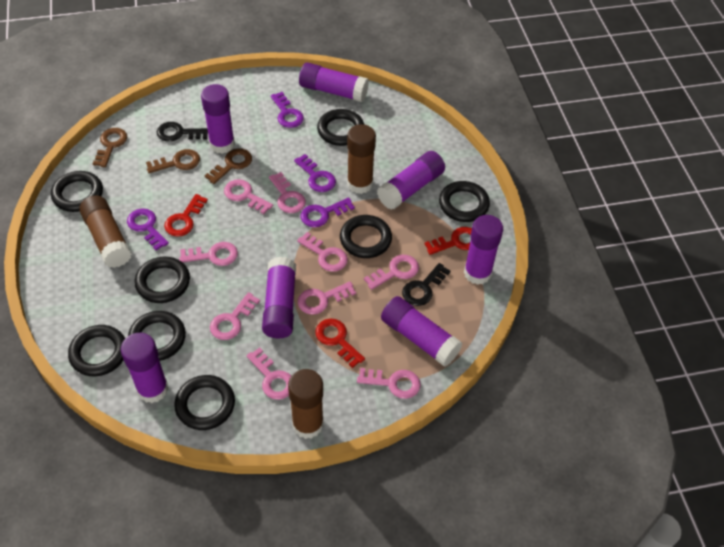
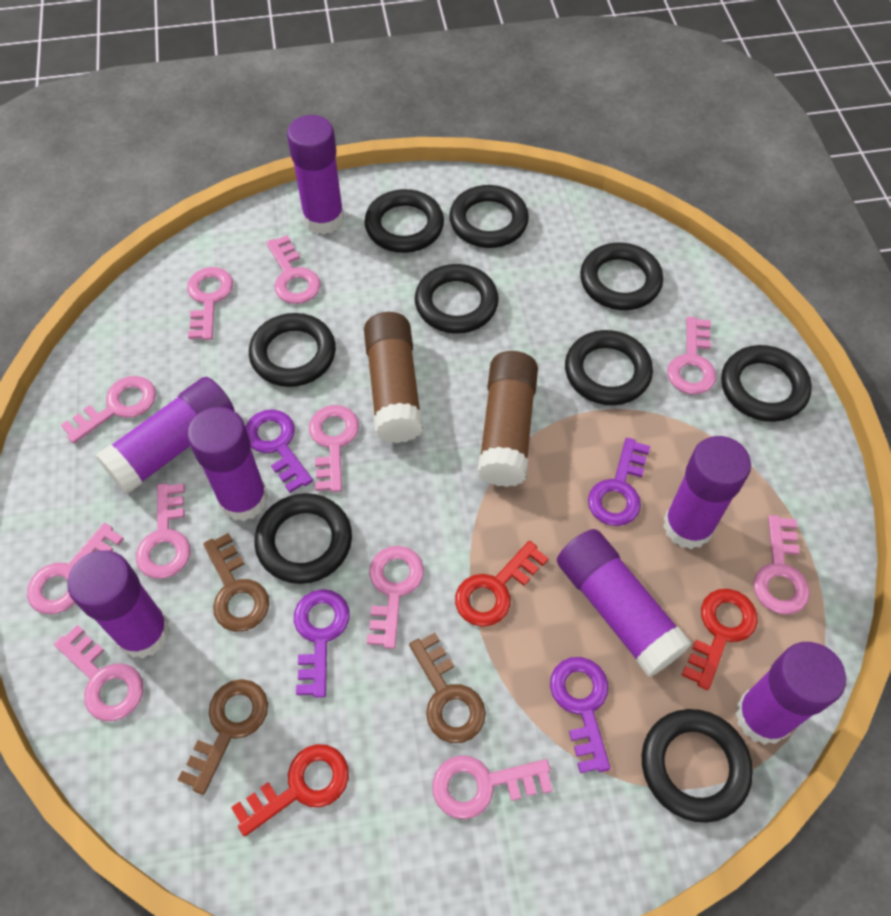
black key: [157,122,208,142] [402,263,451,306] = 2 -> none = 0
black ring: [51,171,103,212] [68,325,125,376] [128,311,186,361] [135,257,190,303] [174,375,235,430] [317,109,364,146] [340,215,392,258] [439,181,490,222] = 8 -> [249,313,336,387] [254,493,352,584] [364,189,444,253] [415,264,499,334] [449,185,529,248] [565,330,653,405] [580,243,663,310] [642,709,753,823] [721,345,812,422] = 9
brown glue stick: [79,196,132,268] [288,369,324,439] [347,124,376,194] = 3 -> [364,312,423,443] [477,351,538,487] = 2
pink key: [179,242,238,266] [210,292,260,340] [224,179,273,214] [247,348,291,400] [269,172,306,213] [297,232,348,272] [298,281,356,315] [357,368,421,399] [364,255,419,290] = 9 -> [27,523,124,614] [54,625,143,721] [61,376,156,444] [136,483,190,579] [187,267,233,340] [266,235,321,304] [309,405,359,492] [367,546,424,649] [432,755,553,819] [667,317,716,395] [753,515,810,615] = 11

